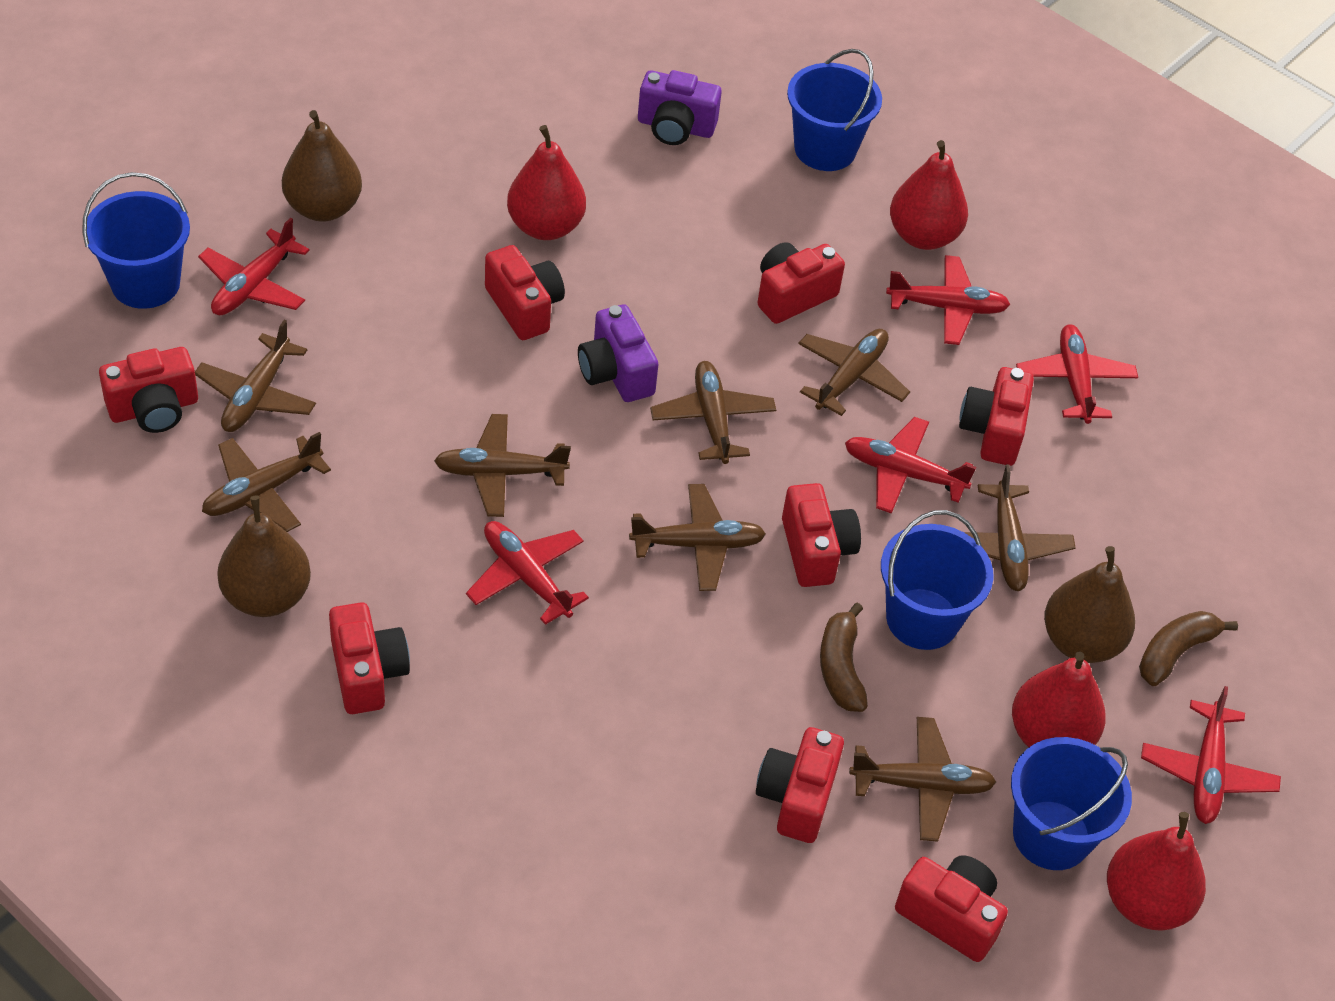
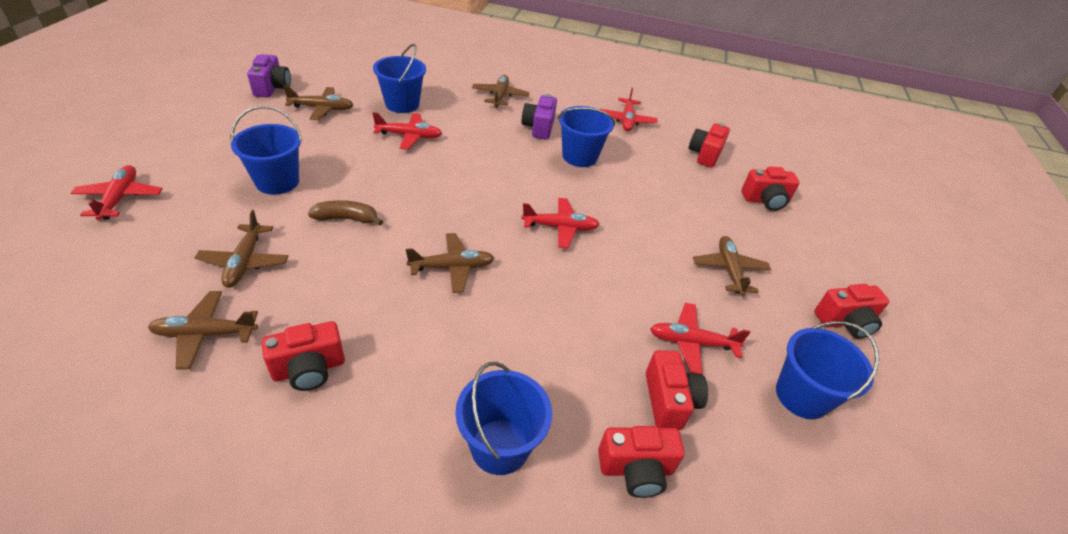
blue bucket: [82,172,190,309] [787,49,882,171] [881,510,993,650] [1011,737,1132,870] = 4 -> [230,106,302,195] [373,44,426,113] [456,362,552,475] [558,106,615,167] [776,321,879,419] = 5
brown banana: [820,603,868,712] [1139,611,1238,686] = 2 -> [308,200,383,225] = 1
brown pear: [217,496,311,617] [282,110,362,221] [1044,546,1135,663] = 3 -> none = 0
brown plane: [195,320,316,432] [202,432,331,532] [434,414,571,517] [629,484,766,591] [650,361,776,464] [798,329,910,416] [849,717,996,842] [964,464,1076,591] = 8 -> [148,291,258,369] [195,210,288,288] [283,86,353,120] [406,233,494,293] [472,75,530,108] [693,236,771,296] = 6
red camera: [99,347,198,433] [329,602,410,714] [485,245,565,340] [756,727,844,843] [757,242,845,324] [782,483,861,587] [895,855,1008,962] [959,367,1034,466] = 8 -> [262,321,345,391] [598,426,685,498] [646,350,708,430] [689,123,730,168] [741,166,800,211] [814,284,889,339] = 6
red pear: [507,125,586,240] [890,140,968,250] [1012,651,1106,747] [1107,812,1206,931] = 4 -> none = 0
red plane: [198,217,310,315] [466,521,589,625] [845,417,976,514] [886,255,1011,345] [1016,324,1138,424] [1141,686,1281,824] = 6 -> [71,165,163,220] [372,112,442,150] [521,198,600,248] [600,88,658,131] [650,303,751,375] = 5

